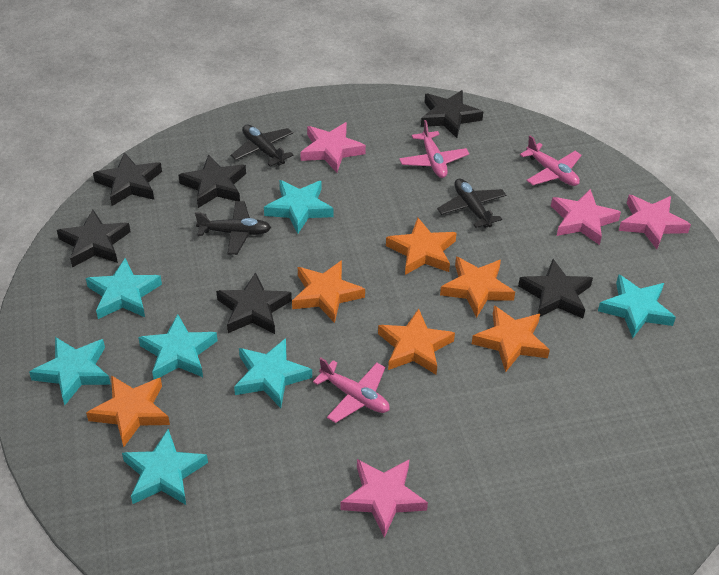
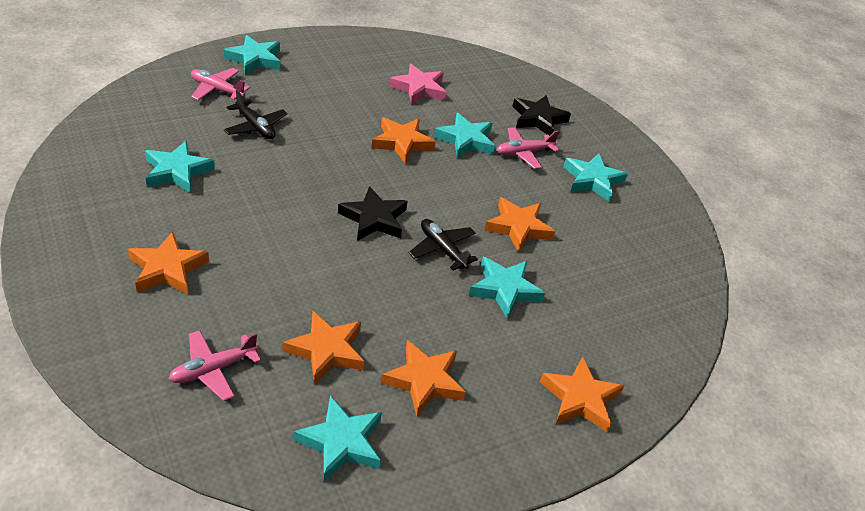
black plane: [195,201,271,255] [231,125,293,167] [437,178,506,228] = 3 -> [224,90,288,139] [409,219,478,270] = 2
black star: [57,210,131,267] [93,152,162,206] [178,154,246,208] [216,272,292,334] [421,90,483,138] [518,259,593,318] = 6 -> [338,186,408,241] [512,95,571,136] = 2
pink star: [300,122,366,173] [340,459,428,538] [551,189,621,245] [619,195,691,249] = 4 -> [389,64,446,105] = 1
turquoise star: [29,337,111,405] [86,258,162,319] [122,429,208,505] [138,314,218,379] [234,338,312,408] [264,180,334,234] [598,275,676,338] = 7 -> [145,141,215,193] [224,35,280,75] [294,396,382,482] [434,113,495,158] [469,257,545,319] [563,153,628,202] = 6

